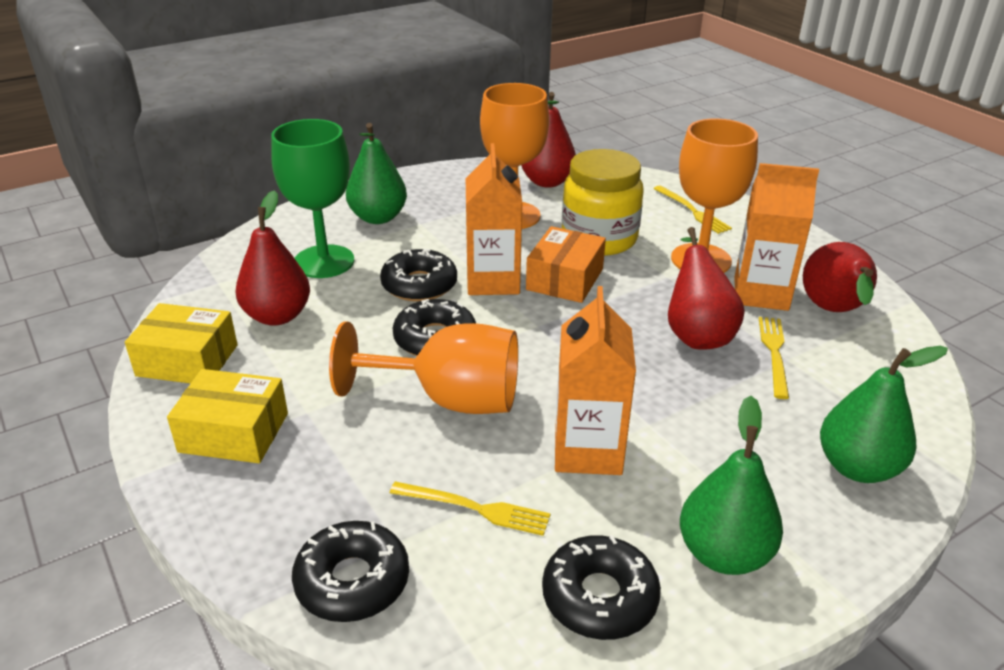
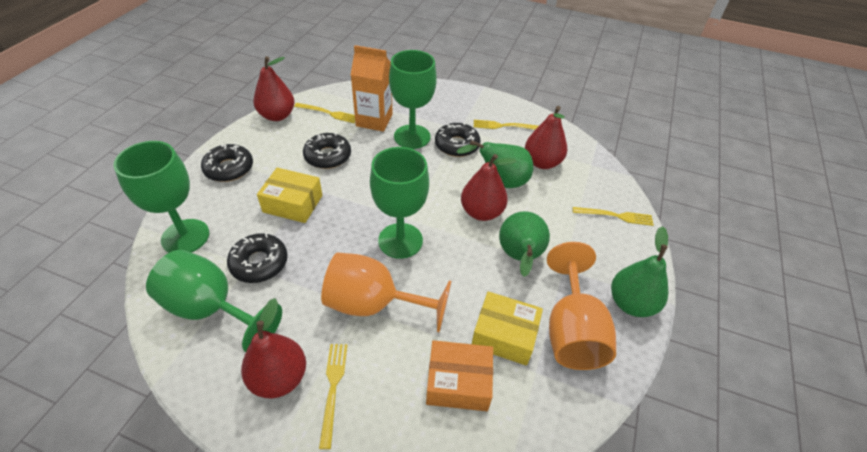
green goblet: [271,119,354,278] = 1 -> [114,141,209,253] [146,250,282,352] [370,147,429,259] [389,50,437,149] = 4
orange carton: [466,143,522,295] [555,286,636,475] [735,163,819,311] = 3 -> [351,45,393,132] = 1
orange goblet: [329,321,518,414] [480,83,549,229] [671,118,758,273] = 3 -> [321,252,451,332] [547,242,616,370] = 2
yellow fork: [390,481,551,536] [653,185,732,234] [759,317,789,399] = 3 -> [294,103,355,123] [319,344,347,449] [474,120,538,130] [573,207,654,226] = 4
yellow jar: [562,149,643,256] = 1 -> none = 0

